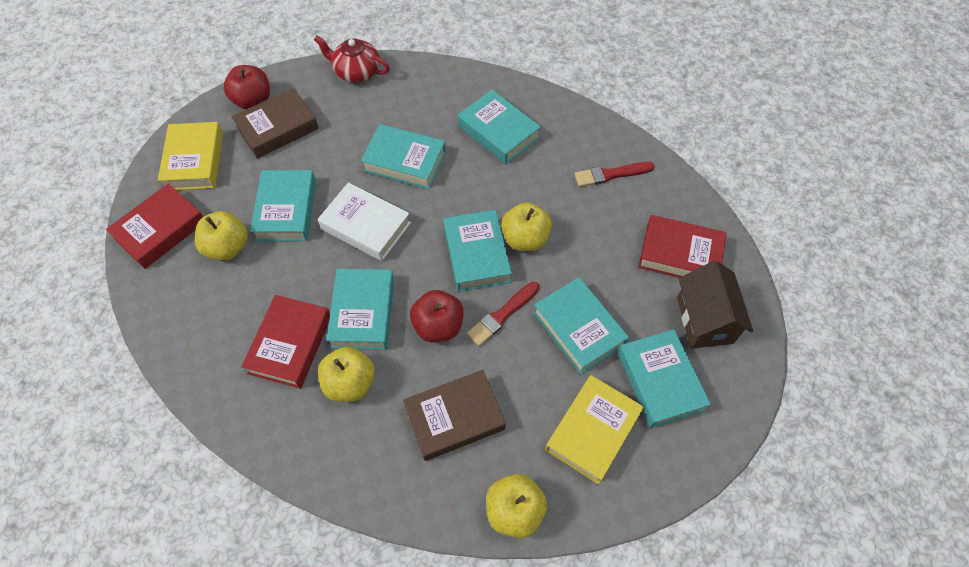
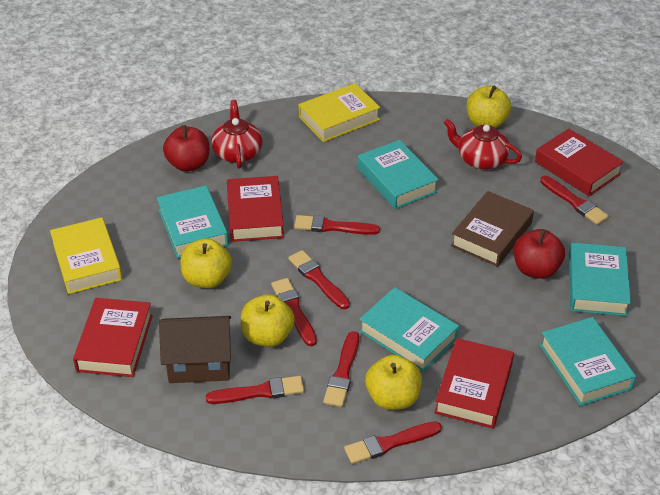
brown book: [231,88,319,159] [403,370,506,461] = 2 -> [451,191,534,267] = 1
red book: [106,184,203,269] [241,295,330,389] [638,215,727,278] = 3 -> [73,298,153,377] [227,176,284,242] [434,338,514,429] [535,129,624,196] = 4
red brush: [467,282,539,346] [574,162,655,187] = 2 -> [206,376,304,404] [271,278,317,346] [288,250,350,309] [294,215,380,235] [323,331,359,407] [344,421,442,464] [540,176,609,225] = 7
red teapot: [314,36,390,83] = 1 -> [211,100,263,168] [444,119,522,170] = 2
turquoise book: [250,170,316,241] [327,269,394,350] [361,124,446,189] [444,210,512,292] [458,90,541,164] [533,277,629,374] [618,329,711,428] = 7 -> [157,186,229,258] [358,140,439,209] [359,287,459,372] [540,317,636,406] [568,243,631,316] = 5
white book: [318,182,411,261] = 1 -> none = 0

